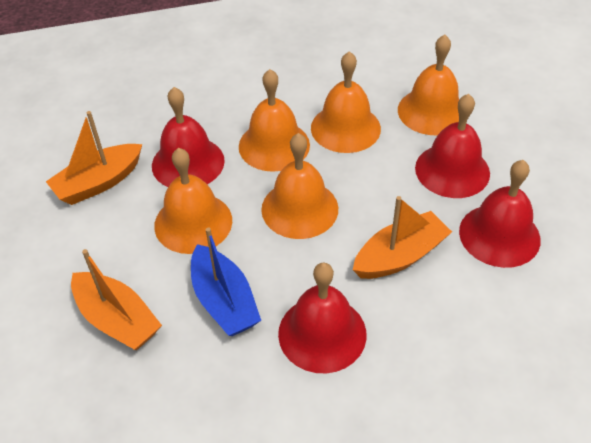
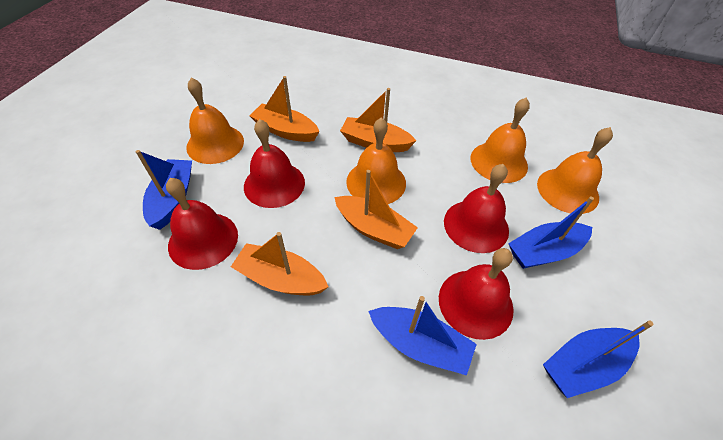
blue boat: [191,228,261,336] = 1 -> [136,150,192,230] [368,296,477,375] [508,196,594,269] [543,321,654,398] = 4
orange bell: [154,148,232,254] [239,69,310,172] [261,133,338,239] [311,51,381,153] [398,35,459,136] = 5 -> [186,77,244,164] [346,117,406,204] [471,98,530,183] [537,127,613,214] = 4
orange boat: [46,111,142,205] [71,249,162,350] [353,196,452,279] = 3 -> [231,232,328,295] [250,76,320,142] [334,170,418,249] [340,88,416,152] = 4

